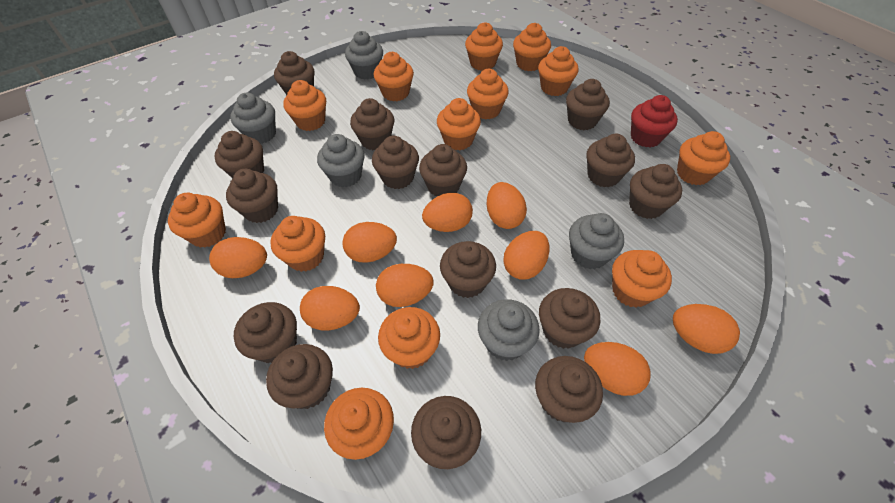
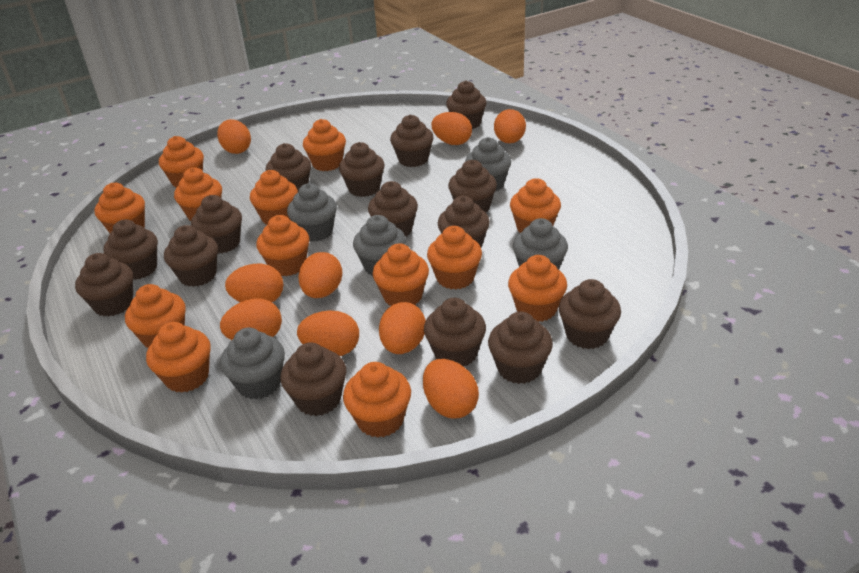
red cupcake: [631,95,678,147] = 1 -> none = 0

